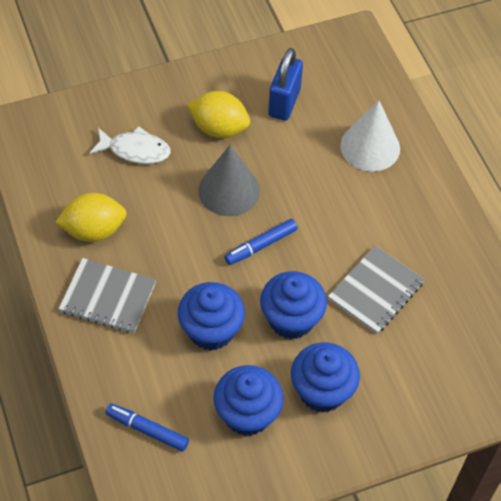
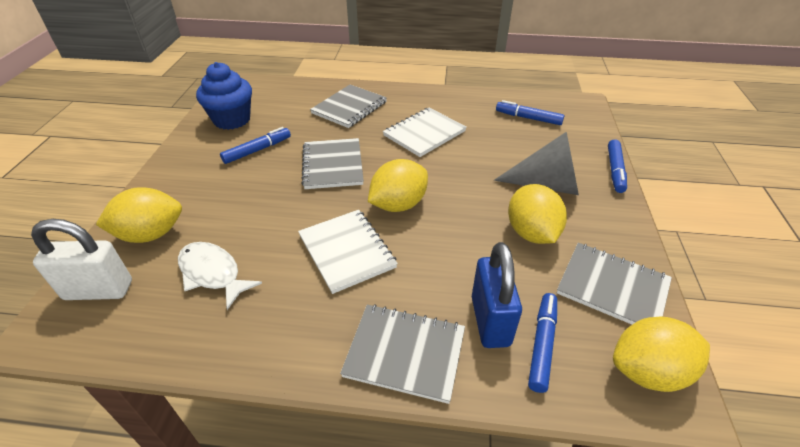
blue cupcake: [178,282,245,351] [213,365,284,436] [260,271,327,339] [291,342,360,413] = 4 -> [196,62,252,130] = 1
blue marker: [105,403,189,452] [224,219,298,265] = 2 -> [220,127,291,164] [496,100,564,125] [528,293,557,393] [608,139,627,193] = 4
grey notebook: [59,258,156,334] [328,245,425,334] = 2 -> [301,138,364,189] [310,85,387,128] [340,304,465,404] [557,243,672,324] = 4
white cone: [340,100,400,172] = 1 -> none = 0
white notebook: none = 0 -> [298,210,398,294] [383,107,467,157] = 2
white padlock: none = 0 -> [31,219,132,300] = 1
yellow lemon: [55,193,127,242] [187,91,250,138] = 2 -> [96,187,182,243] [368,159,428,212] [508,184,567,244] [613,317,710,392] = 4

